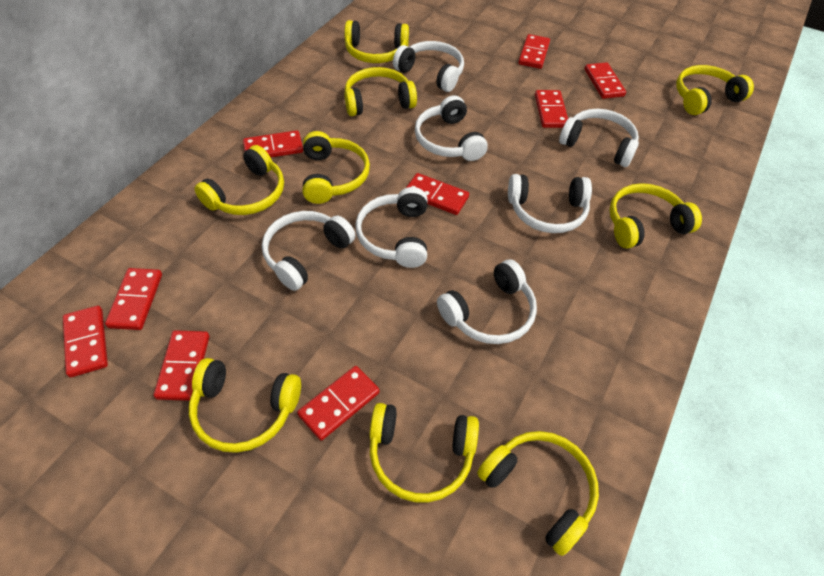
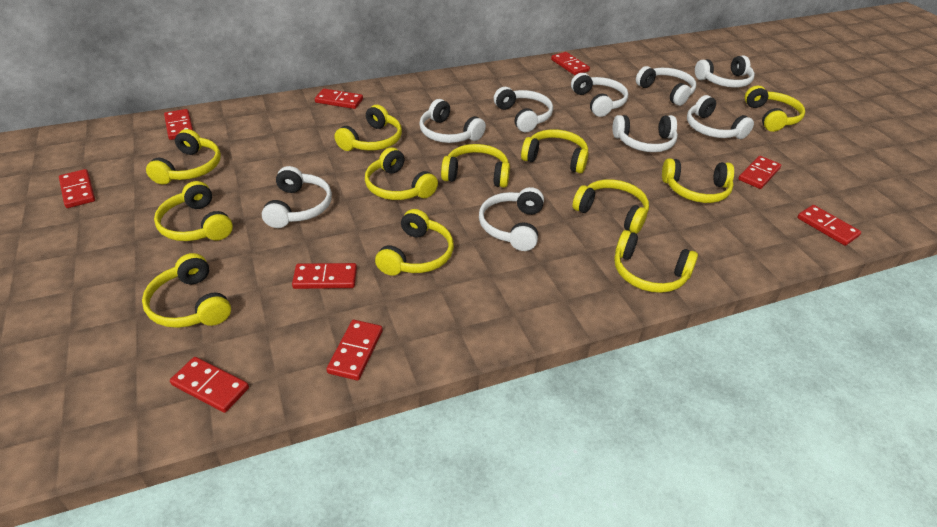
white headphones: [262,211,355,291] [355,187,428,268] [393,41,464,92] [415,95,488,161] [437,259,537,344] [508,174,592,233] [559,109,639,167] = 7 -> [262,166,332,228] [419,99,486,143] [479,187,544,251] [494,87,553,133] [571,73,628,117] [612,115,678,152] [636,66,696,106] [687,95,754,139] [695,55,755,88] = 9
yellow headphones: [189,358,301,453] [194,145,284,215] [303,131,370,204] [344,20,409,63] [344,67,417,116] [370,403,479,503] [477,431,599,556] [609,183,702,248] [676,65,754,115] = 9 -> [142,253,231,328] [146,129,221,185] [154,181,233,241] [334,105,402,151] [365,147,438,200] [375,209,454,276] [441,144,510,188] [521,129,588,174] [572,179,649,234] [614,230,698,293] [662,158,734,203] [745,86,805,132] = 12

